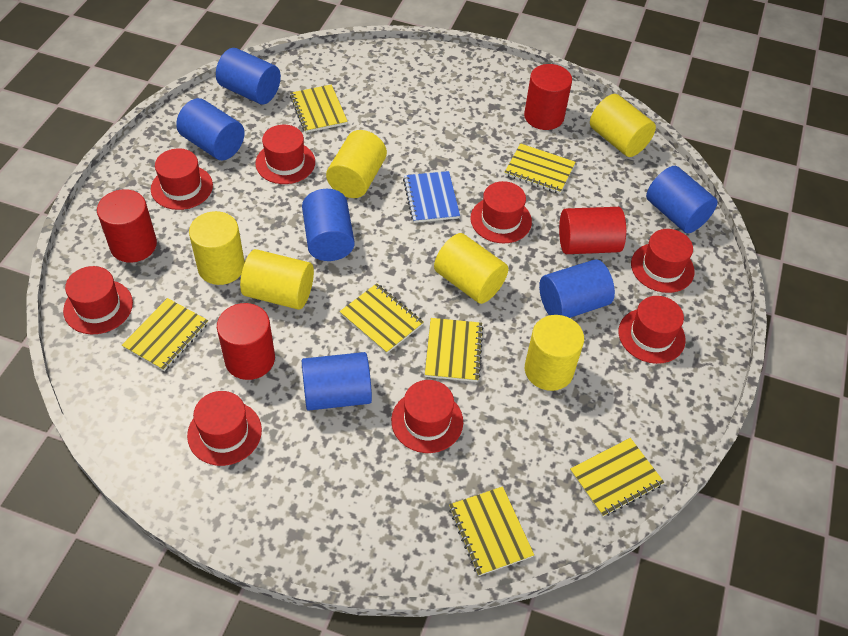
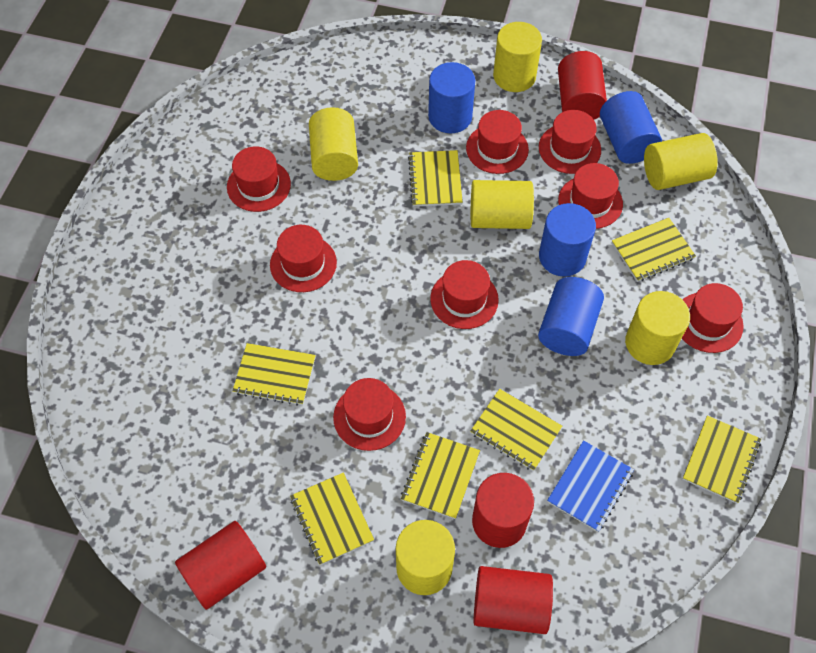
blue cylinder: [176,98,245,160] [216,48,281,105] [302,189,355,261] [302,352,372,411] [539,259,615,318] [646,166,718,233] = 6 -> [428,62,475,134] [538,277,604,356] [539,203,596,277] [600,91,662,164] = 4

